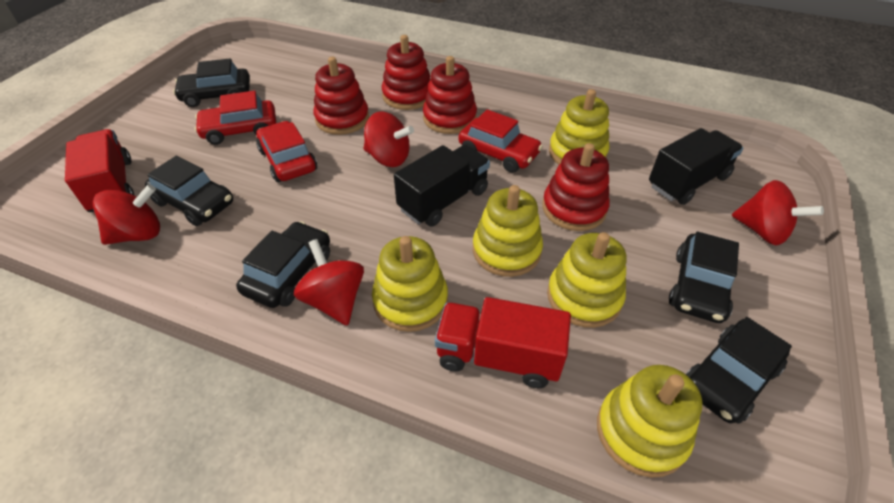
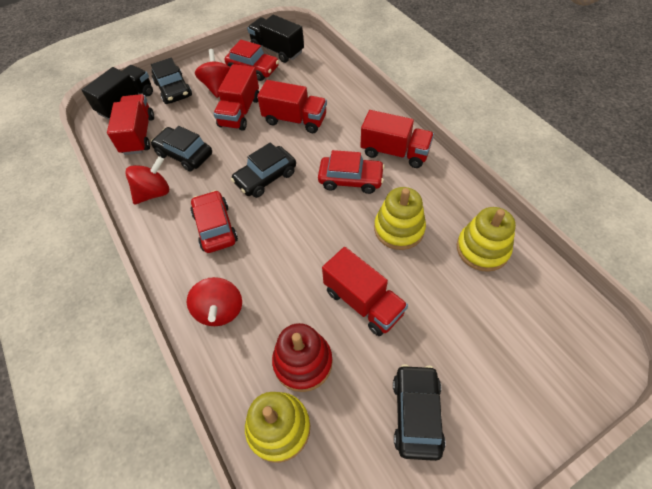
black car: [145,156,233,226] [173,59,250,107] [236,221,330,308] [669,231,739,323] [686,317,792,424] = 5 -> [151,58,192,104] [151,126,212,172] [231,142,296,198] [393,364,445,461] = 4
red spinning top: [93,184,160,245] [294,239,364,326] [363,112,414,167] [732,180,824,245] = 4 -> [125,156,169,205] [187,277,242,326] [195,49,230,98] = 3
red stacking toy: [313,57,369,135] [382,35,431,110] [423,56,477,134] [542,143,610,231] = 4 -> [272,323,333,392] = 1
red truck: [65,129,134,212] [435,297,571,388] = 2 -> [107,94,154,155] [213,64,259,131] [257,80,327,133] [322,247,408,336] [360,110,434,168] = 5
yellow stacking toy: [372,236,448,332] [473,185,543,277] [547,232,626,328] [549,89,609,165] [597,365,702,478] = 5 -> [245,392,310,463] [374,187,426,250] [457,207,516,272] = 3

